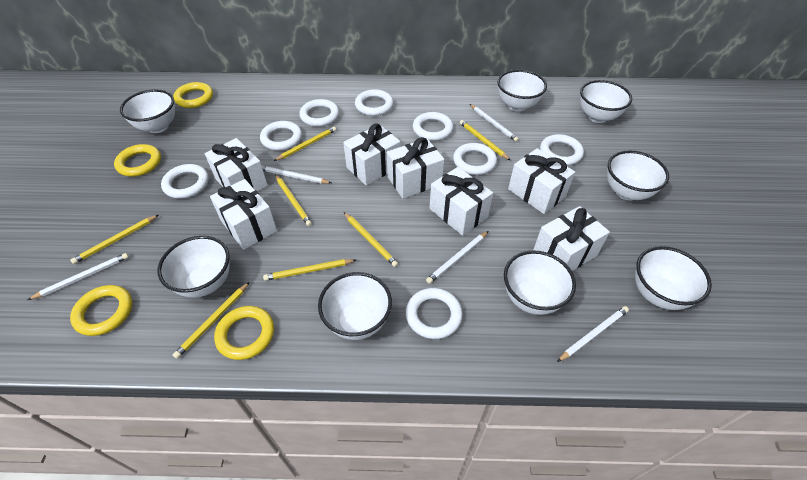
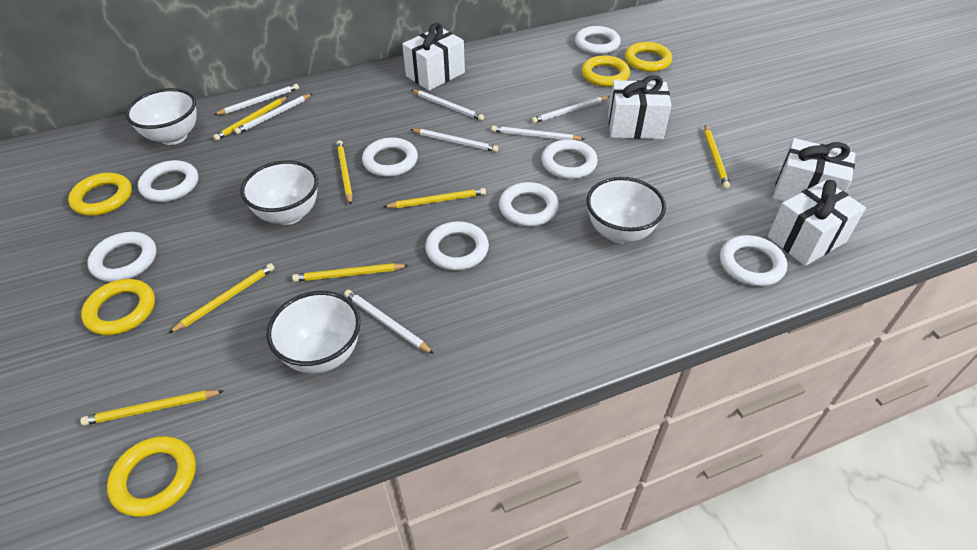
white bowl: [120,89,175,133] [157,236,230,298] [318,272,392,340] [497,70,547,112] [504,250,576,315] [580,80,632,123] [607,151,669,201] [635,246,712,310] = 8 -> [125,88,197,145] [240,160,318,225] [266,291,361,374] [586,177,666,243] = 4
white gift: [205,138,268,192] [210,179,277,250] [343,123,401,185] [387,137,444,199] [429,167,493,236] [508,148,575,214] [533,206,610,271] = 7 -> [402,23,465,91] [608,75,672,139] [768,180,866,266] [773,138,856,201] = 4
white pencil: [28,253,129,300] [262,166,331,184] [426,231,488,284] [470,104,519,142] [557,306,629,362] = 5 -> [214,84,299,115] [234,94,312,134] [344,290,434,354] [410,129,498,152] [412,90,484,121] [491,125,584,140] [531,96,609,123] = 7
yellow ring: [70,285,132,336] [114,144,161,177] [173,82,213,108] [214,306,274,360] = 4 -> [68,173,132,216] [81,279,155,335] [107,436,196,517] [582,55,630,87] [625,42,672,72] = 5

